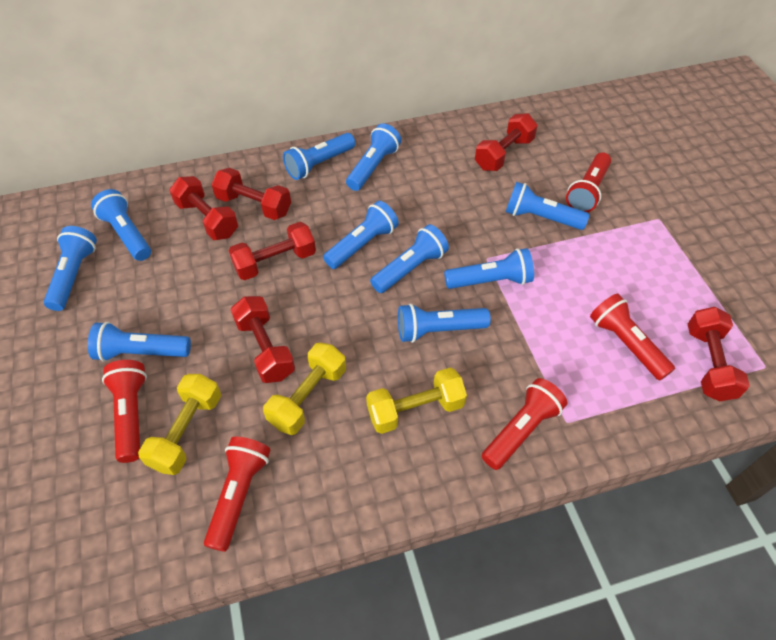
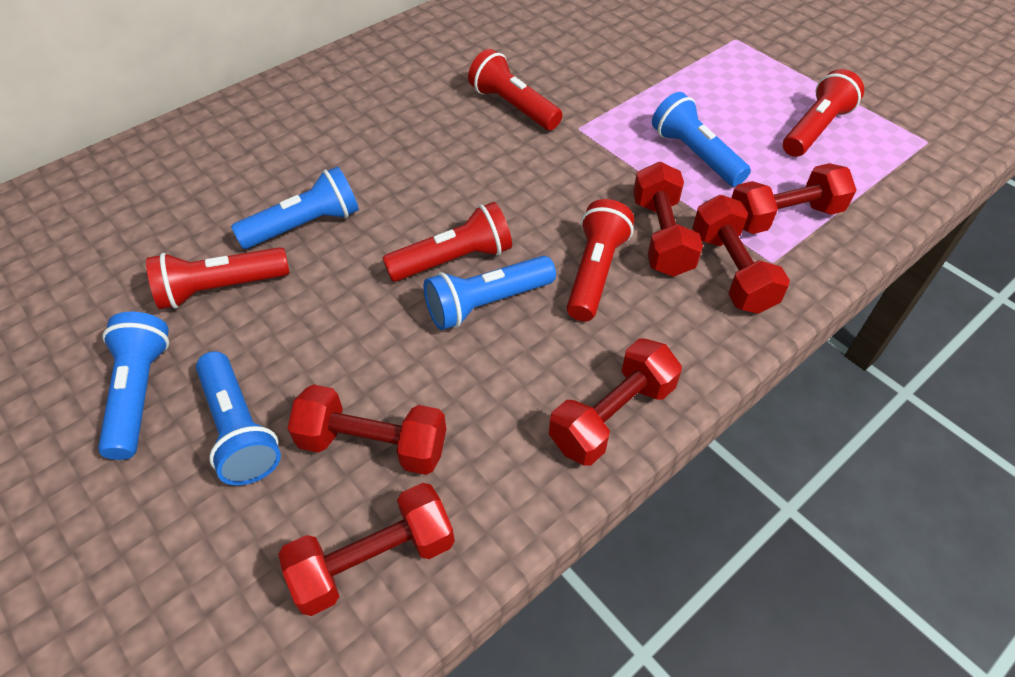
blue flashlight: [44,226,97,311] [88,322,191,362] [91,189,151,261] [283,133,355,180] [323,201,399,269] [346,124,401,191] [370,224,449,293] [398,303,491,343] [444,248,534,289] [506,182,590,230] = 10 -> [98,312,169,460] [196,351,281,485] [231,166,359,249] [423,256,556,330] [652,92,751,187] = 5
yellow dumbbell: [138,374,221,475] [263,342,346,435] [366,368,467,434] = 3 -> none = 0

